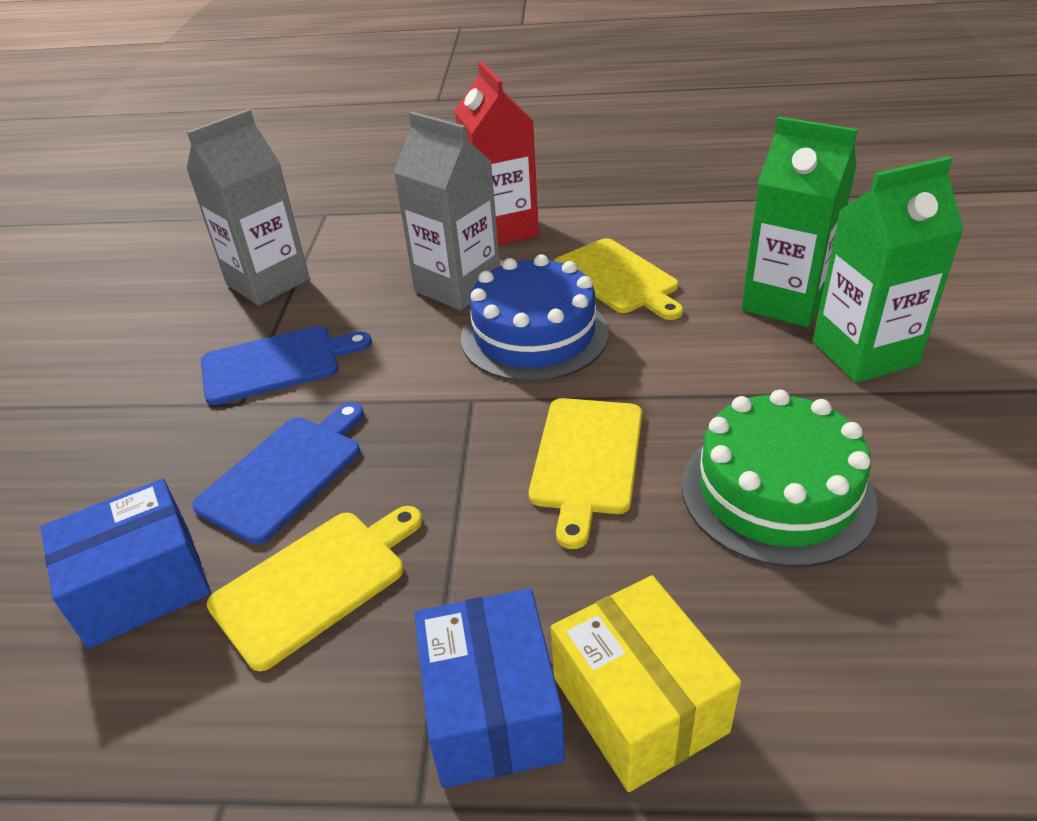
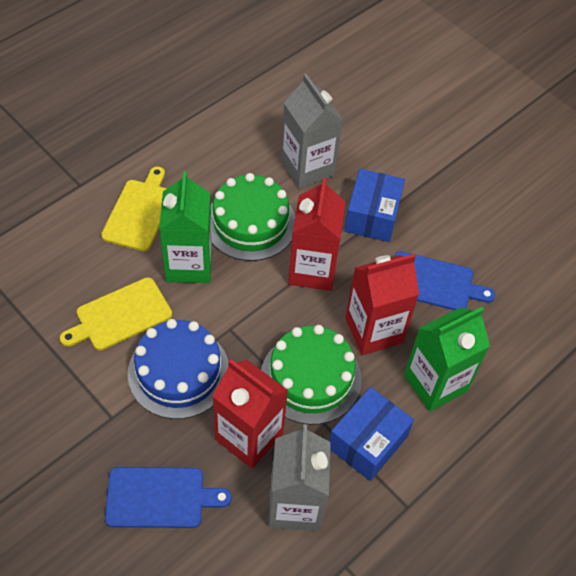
green cake: [682,389,878,567] = 1 -> [211,173,295,261] [261,325,362,425] = 2
red carton: [455,61,539,245] = 1 -> [212,359,288,469] [288,177,346,291] [345,254,419,355] = 3
yellow box: [551,575,741,792] = 1 -> none = 0
yellow cutting board: [207,506,422,671] [529,398,642,549] [554,238,683,320] = 3 -> [60,277,172,350] [101,167,167,251] = 2

